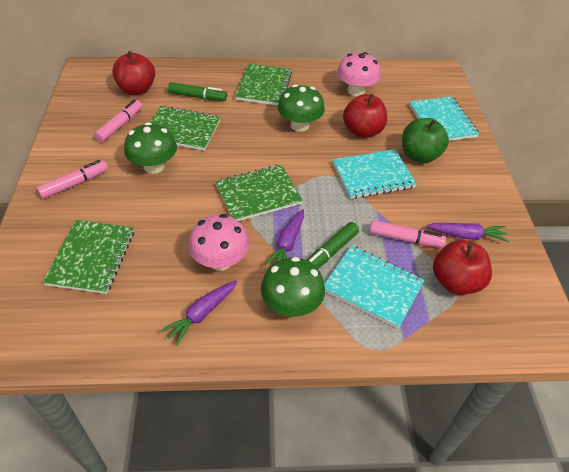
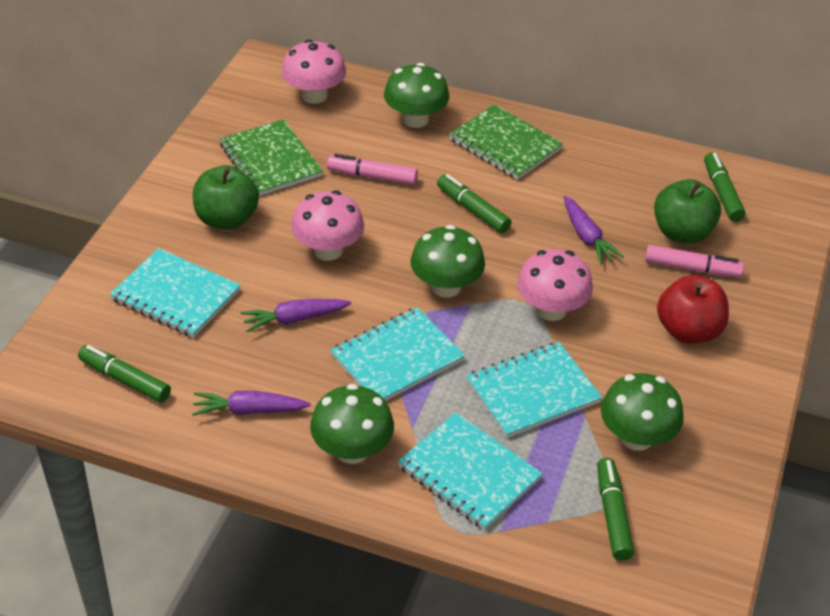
green apple: [402,118,449,163] = 1 -> [193,165,259,230] [654,179,721,244] = 2
green marker: [168,82,227,101] [306,222,359,269] = 2 -> [78,345,171,403] [437,174,512,233] [597,458,634,561] [704,153,746,222] = 4
green mushroom: [124,122,177,174] [261,257,325,317] [278,84,325,132] = 3 -> [310,384,394,464] [384,63,449,128] [411,225,485,298] [601,373,683,451] = 4
green notebook: [43,220,134,294] [150,106,221,151] [215,165,303,221] [235,63,292,105] = 4 -> [220,119,323,196] [449,104,563,180] = 2
pink marker: [37,160,108,199] [94,100,142,142] [369,220,446,248] = 3 -> [327,154,418,185] [645,245,744,278] = 2
pink mushroom: [188,214,249,271] [337,52,381,96] = 2 -> [282,39,346,104] [291,190,364,261] [517,249,593,321] = 3
red apple: [112,51,155,95] [343,94,387,138] [433,240,492,295] = 3 -> [657,275,729,344] = 1
turquoise notebook: [324,245,425,329] [333,149,417,199] [409,96,479,141] = 3 -> [110,248,241,338] [330,307,465,401] [398,412,543,530] [466,342,603,438] = 4

